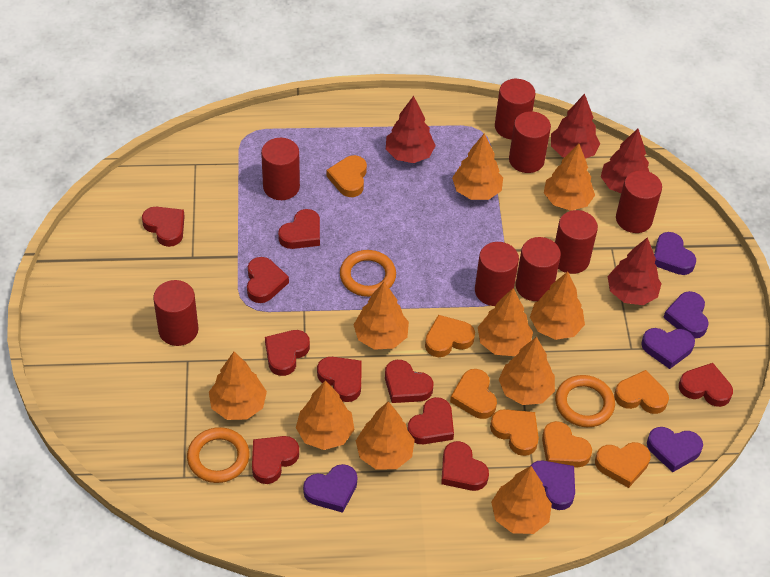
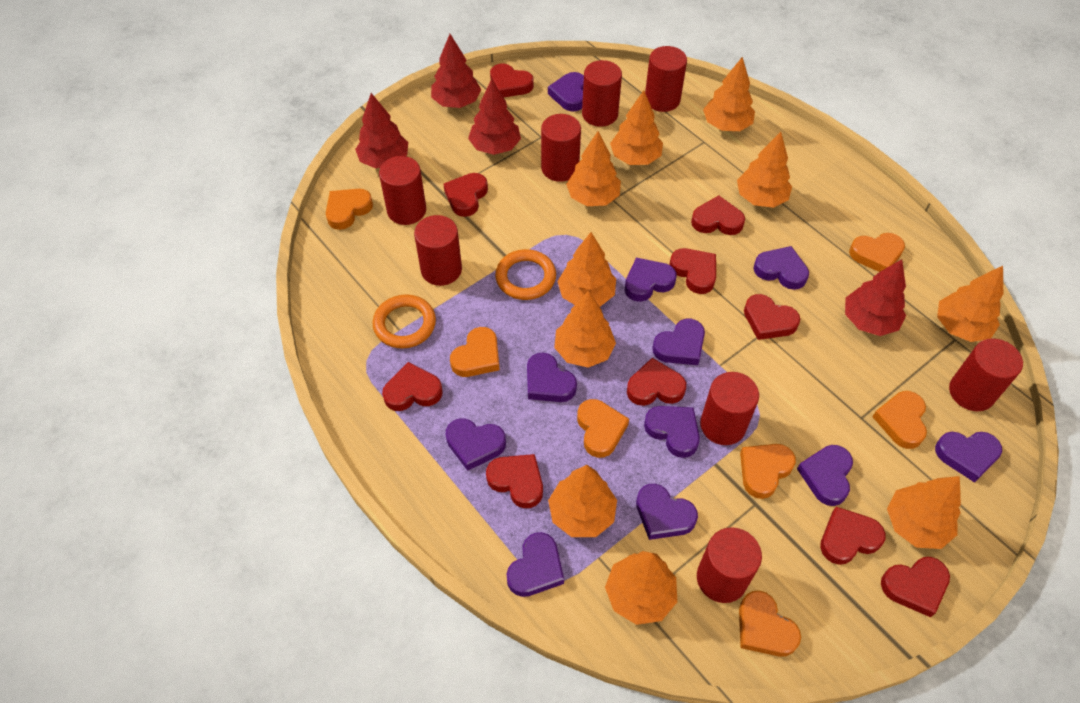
orange ring: [187,427,250,483] [340,250,396,297] [555,375,615,427] = 3 -> [373,294,436,349] [495,249,556,300] = 2
purple heart: [303,464,357,513] [530,461,575,510] [641,328,695,369] [647,427,703,472] [654,232,696,275] [663,291,709,339] = 6 -> [446,418,506,471] [507,532,564,597] [527,352,577,402] [548,72,584,111] [624,258,677,302] [636,484,698,540] [644,406,700,458] [652,319,705,365] [753,246,809,290] [797,445,853,506] [935,432,1002,483] = 11

